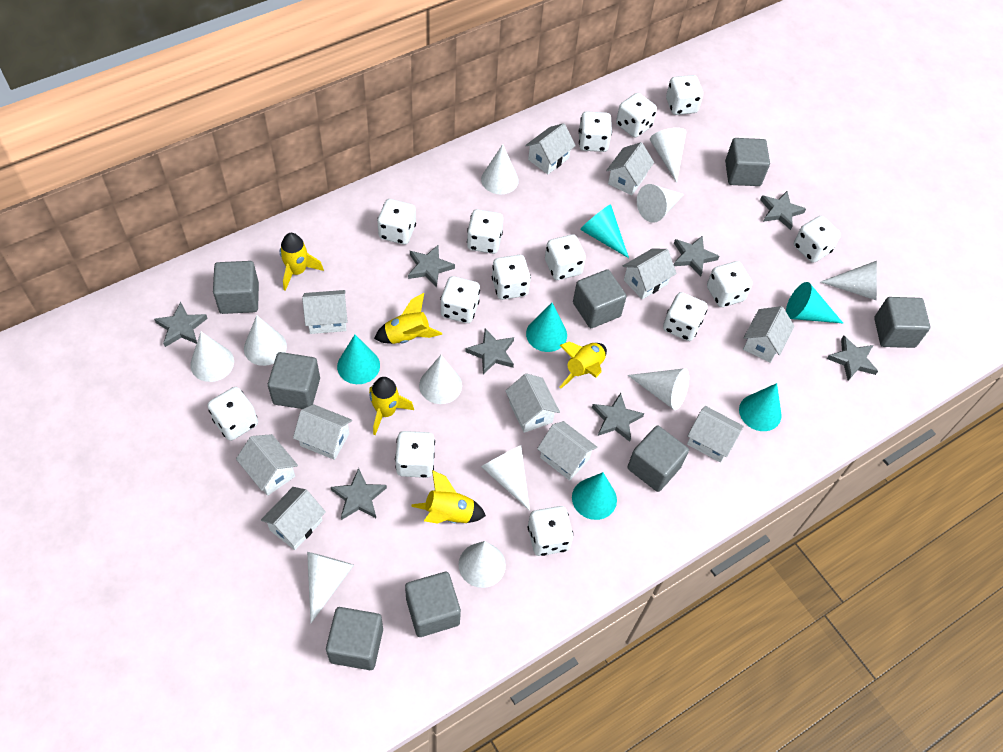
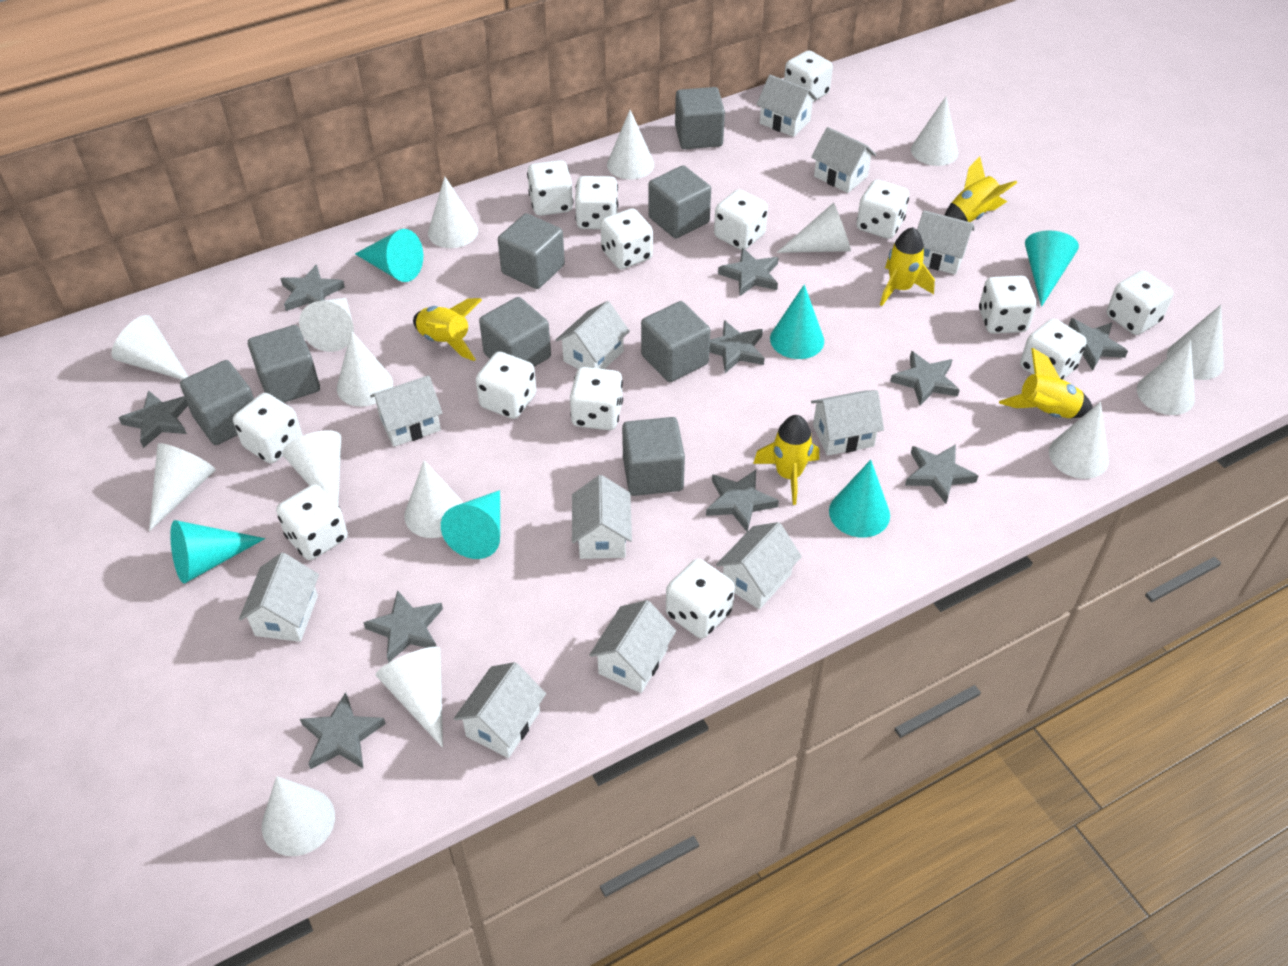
grey star: [154,301,208,347] [331,468,387,520] [408,245,455,288] [465,328,514,374] [592,393,644,442] [674,235,719,277] [760,191,806,230] [827,335,878,381] = 8 -> [119,390,188,448] [280,264,345,311] [300,692,386,769] [363,590,443,663] [706,470,779,532] [709,320,765,373] [718,248,779,296] [890,351,960,406] [905,444,978,504] [1069,318,1128,371] = 10
white cone: [190,332,234,382] [244,315,287,366] [307,552,354,623] [419,355,462,404] [458,541,506,588] [481,144,519,194] [481,445,530,511] [628,368,689,410] [637,184,684,223] [650,128,687,183] [821,261,877,301] = 11 -> [112,315,188,380] [149,443,216,531] [262,776,335,856] [282,430,341,505] [299,298,354,352] [337,331,393,407] [376,647,443,748] [404,460,463,538] [428,176,478,248] [607,110,654,179] [777,203,851,253] [911,97,958,166] [1049,402,1109,479] [1137,339,1195,415] [1167,305,1224,380] = 15

